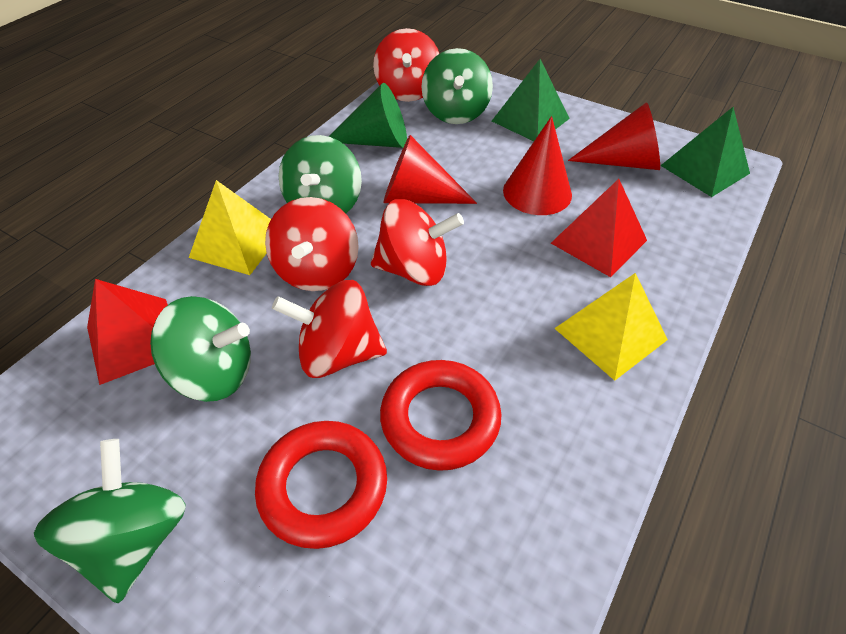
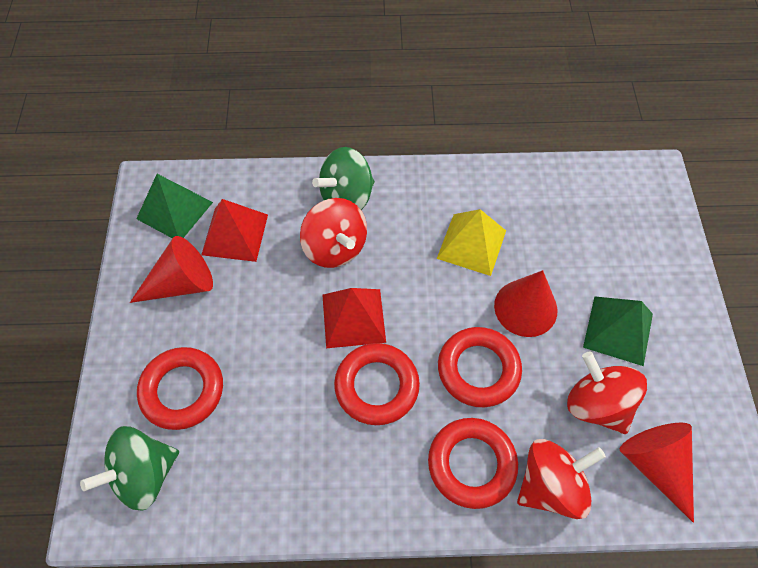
green cone: [328,83,407,148] = 1 -> none = 0
green spinning top: [34,439,186,603] [150,296,251,402] [279,135,362,214] [421,48,493,124] = 4 -> [80,426,179,511] [312,147,375,210] = 2
red ring: [255,421,387,549] [380,360,502,471] = 2 -> [137,347,223,430] [334,343,420,425] [428,418,518,509] [438,327,522,407] = 4
red spinning top: [265,197,359,291] [272,280,387,378] [371,199,464,286] [373,28,439,102] = 4 -> [300,198,367,268] [517,439,606,519] [567,351,647,434] = 3
yellow pyramid: [189,180,271,275] [554,273,668,381] = 2 -> [437,209,506,276] = 1

